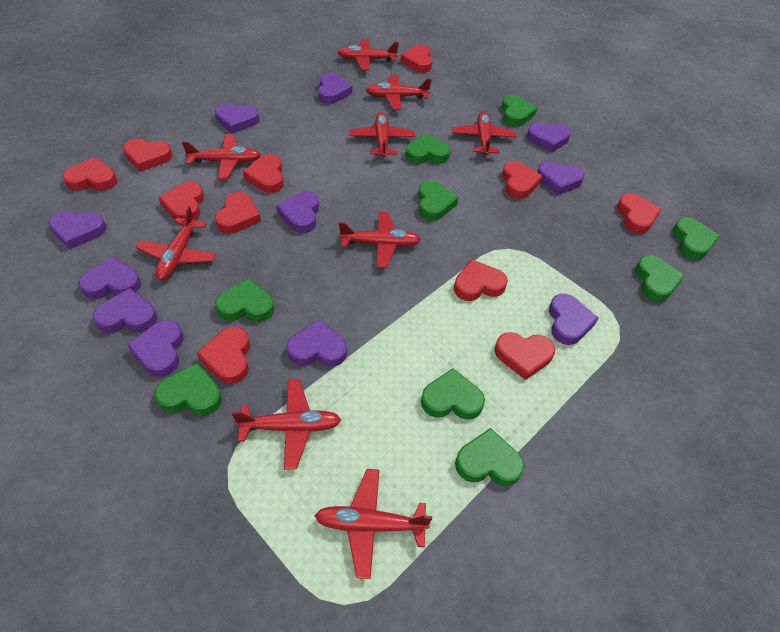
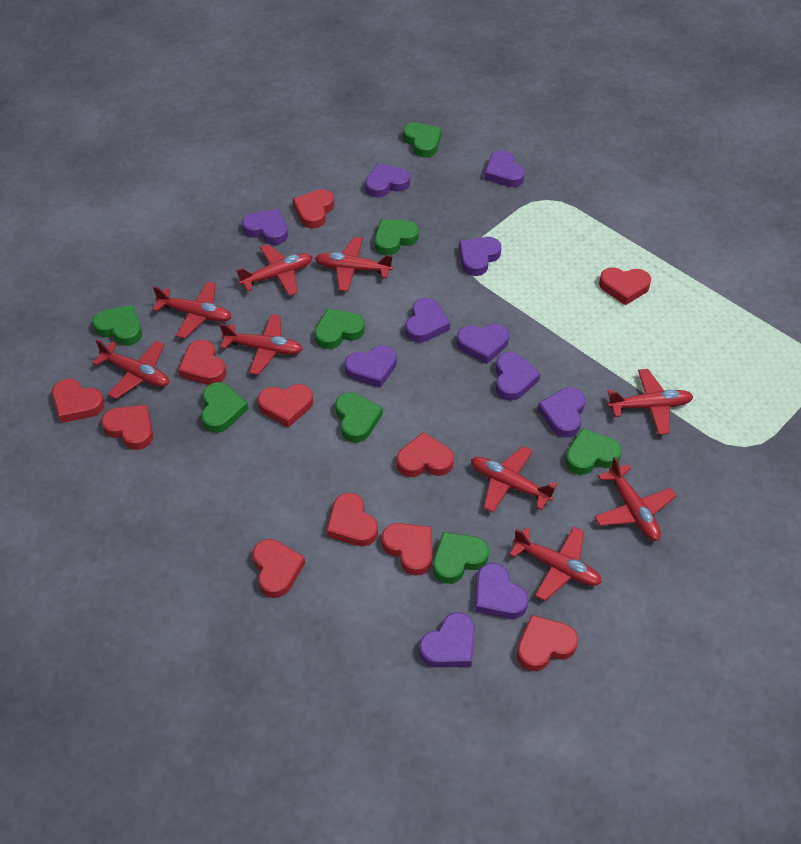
green heart: [154,363,222,416] [215,279,274,322] [405,134,451,164] [418,180,458,221] [421,368,485,420] [455,428,524,486] [501,95,537,127] [635,255,684,302] [673,217,720,260] = 9 -> [92,305,142,346] [201,382,248,433] [315,308,365,349] [336,392,383,443] [375,219,419,255] [403,122,442,158] [433,532,489,584] [565,428,622,475] = 8

